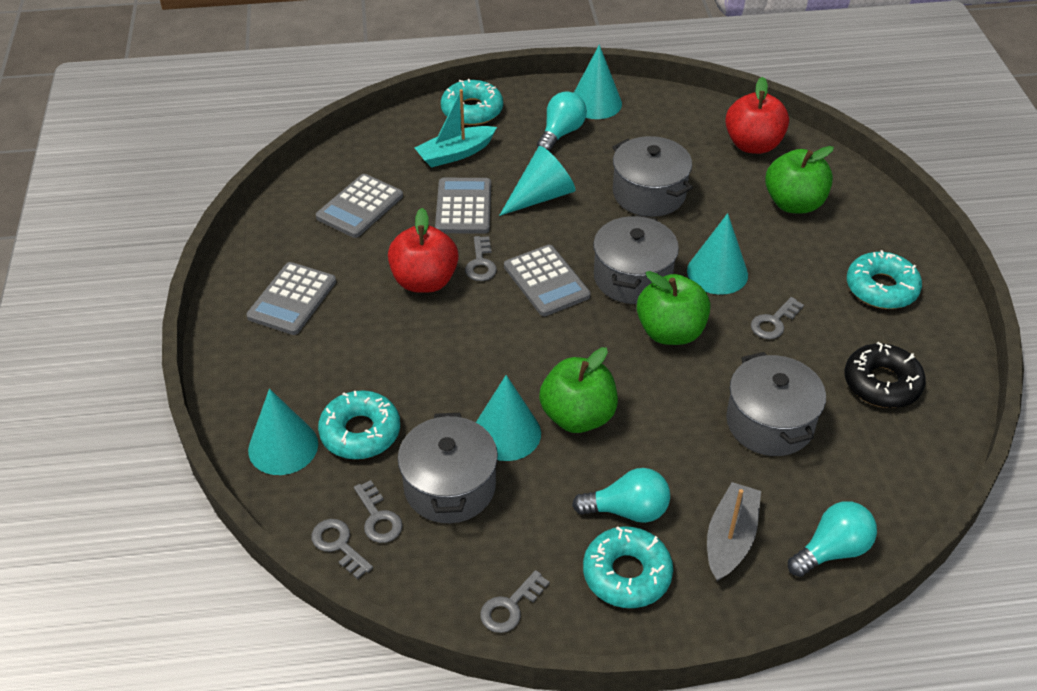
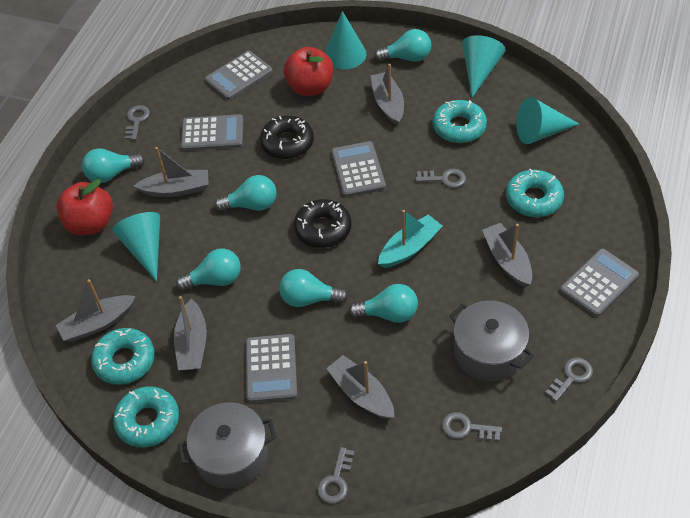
black donut: [845,342,926,408] = 1 -> [260,116,314,159] [294,199,352,248] = 2
green apple: [539,347,618,433] [637,271,711,345] [765,146,834,214] = 3 -> none = 0
grey boat: [707,482,761,581] = 1 -> [56,279,136,342] [134,147,209,197] [174,296,207,370] [326,355,394,419] [370,64,404,125] [482,223,532,287] = 6
grey calculator: [246,262,336,335] [316,174,403,238] [435,178,491,234] [504,245,591,316] = 4 -> [181,114,243,151] [205,51,273,100] [246,334,297,403] [331,141,386,197] [560,249,639,317] = 5
grey pot: [398,413,498,523] [593,215,679,304] [612,136,693,217] [726,352,826,456] = 4 -> [178,403,276,489] [450,301,534,382] = 2
turquoise cone: [248,389,318,475] [476,375,541,461] [499,146,576,216] [574,45,622,119] [687,213,748,295] = 5 -> [112,212,160,281] [324,11,366,69] [462,35,506,98] [516,97,579,144] = 4
turquoise light bulb: [537,91,587,152] [572,468,670,523] [788,501,877,577] = 3 -> [82,148,145,183] [176,248,241,290] [215,175,277,211] [279,269,348,307] [349,284,418,323] [374,29,431,62] = 6

